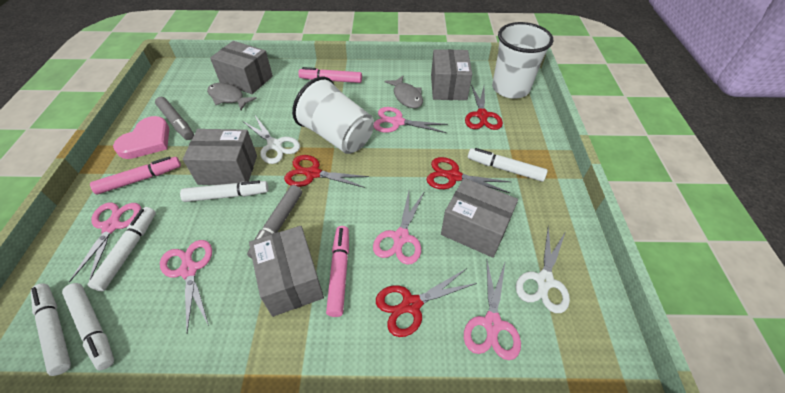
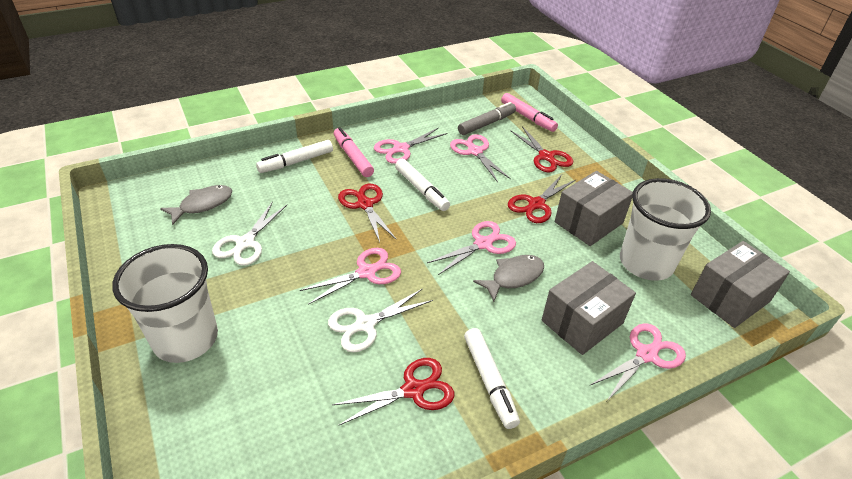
grey box: [183,129,257,185] [210,41,273,94] [249,226,324,317] [431,49,472,100] [441,178,518,258] = 5 -> [542,261,636,355] [555,171,633,246] [691,241,790,328] = 3
grey marker: [155,97,194,140] [247,185,302,259] = 2 -> [458,102,516,135] = 1
pink heart: [113,116,169,159] = 1 -> none = 0
pink marker: [90,156,181,194] [298,67,362,83] [326,226,349,317] = 3 -> [334,127,374,177] [501,93,558,132] = 2
white marker: [31,284,71,376] [62,283,114,370] [88,207,156,291] [180,180,268,202] [468,148,548,182] = 5 -> [256,140,333,173] [395,159,450,211] [464,328,520,429] = 3

